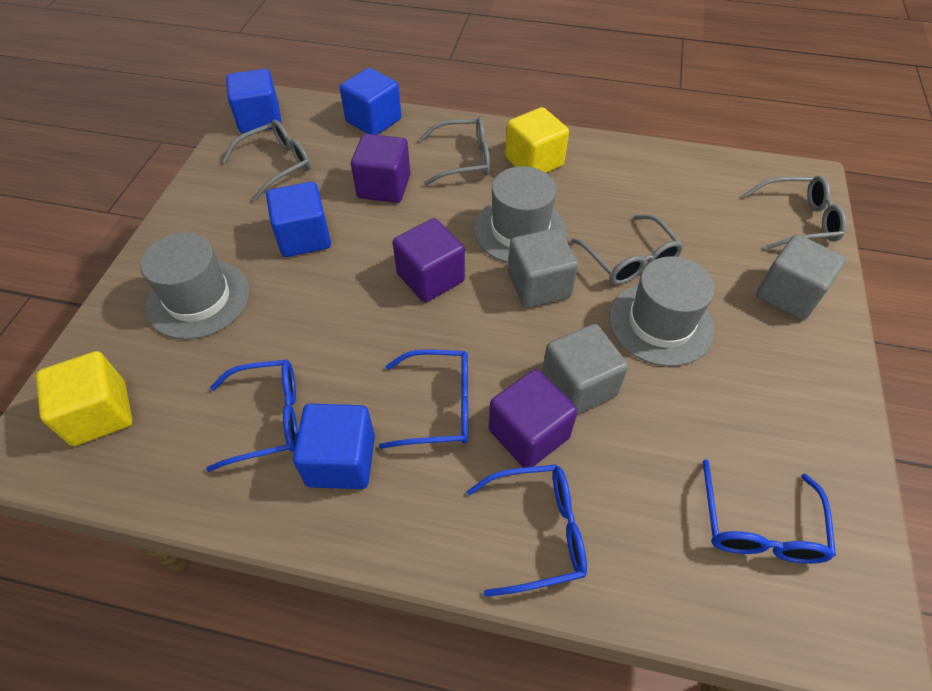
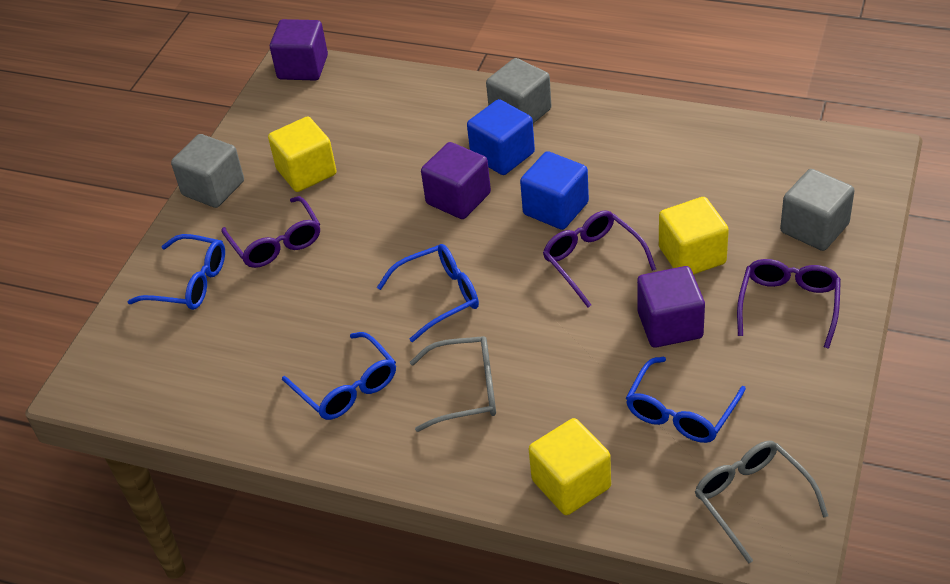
blue cube: [226,69,282,134] [266,182,331,257] [293,404,375,489] [340,68,402,135] = 4 -> [467,99,535,175] [520,151,589,230] = 2
grey glasses: [222,120,311,201] [419,117,490,186] [571,214,684,285] [743,176,847,250] = 4 -> [410,336,496,432] [695,441,828,563] = 2
grey hat: [140,232,250,340] [474,166,567,263] [609,256,715,366] = 3 -> none = 0
purple glasses: none = 0 -> [221,196,320,268] [543,210,656,307] [737,259,841,349] = 3
yellow cube: [36,351,133,446] [505,107,569,173] = 2 -> [268,117,337,192] [529,418,611,515] [659,197,729,275] = 3

